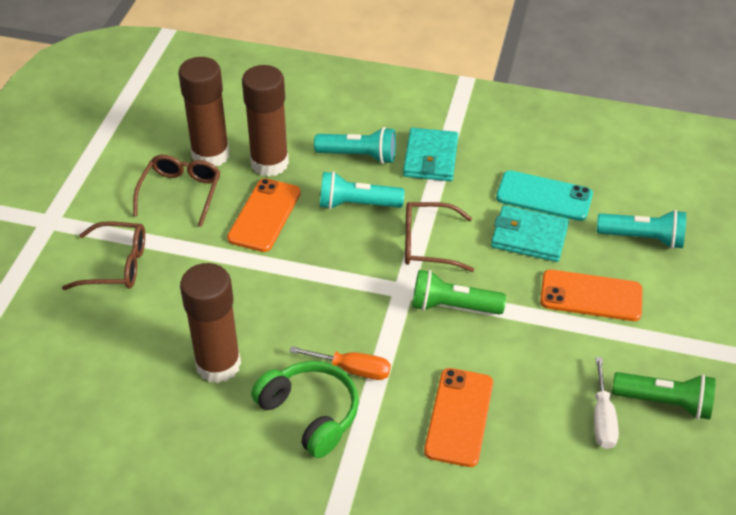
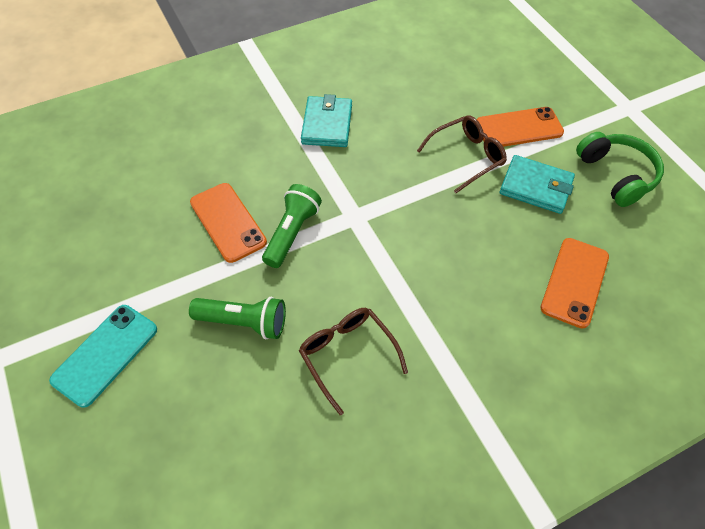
brown glasses: [62,221,145,290] [133,155,220,227] [405,202,474,272] = 3 -> [299,308,408,415] [417,115,507,193] = 2
brown glue stick: [178,57,230,166] [180,263,241,383] [242,65,289,177] = 3 -> none = 0
orange screwdriver: [289,346,391,380] = 1 -> none = 0
turquoise flashlight: [314,127,396,164] [320,171,405,209] [597,210,686,249] = 3 -> none = 0
white screwdriver: [594,357,619,449] = 1 -> none = 0

